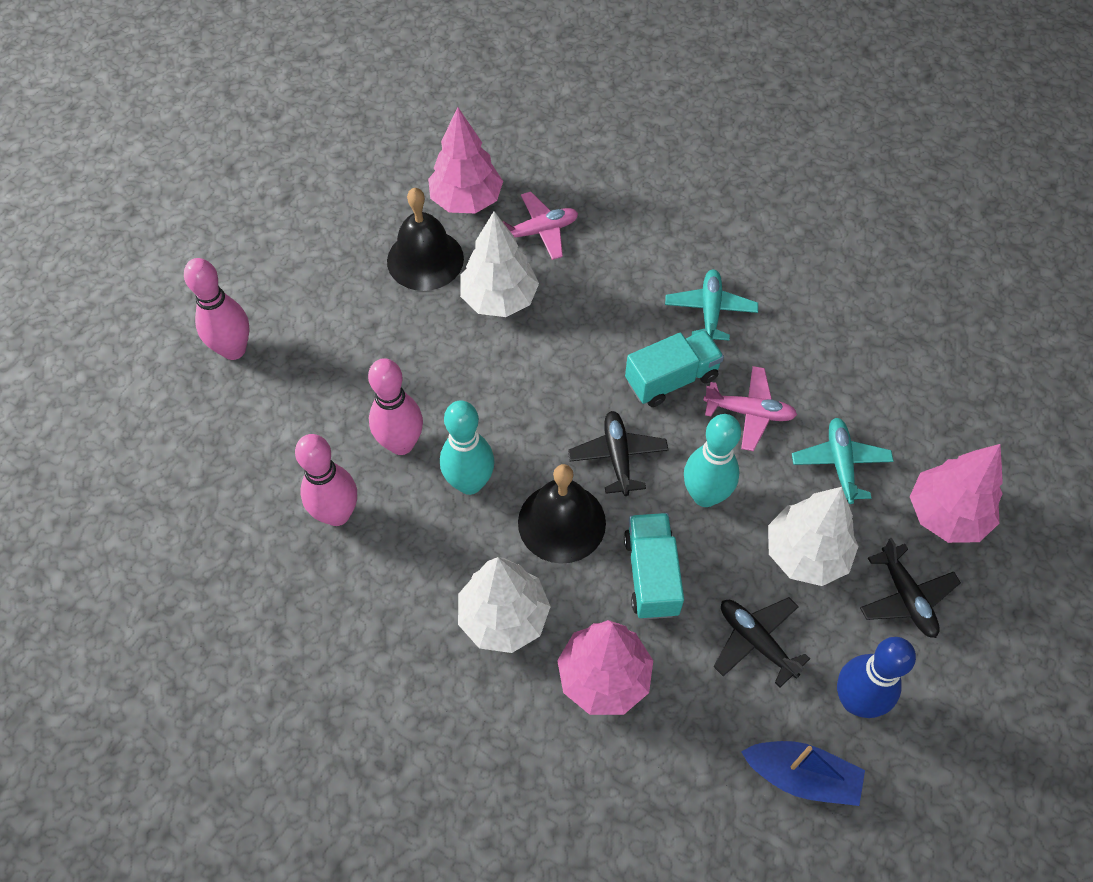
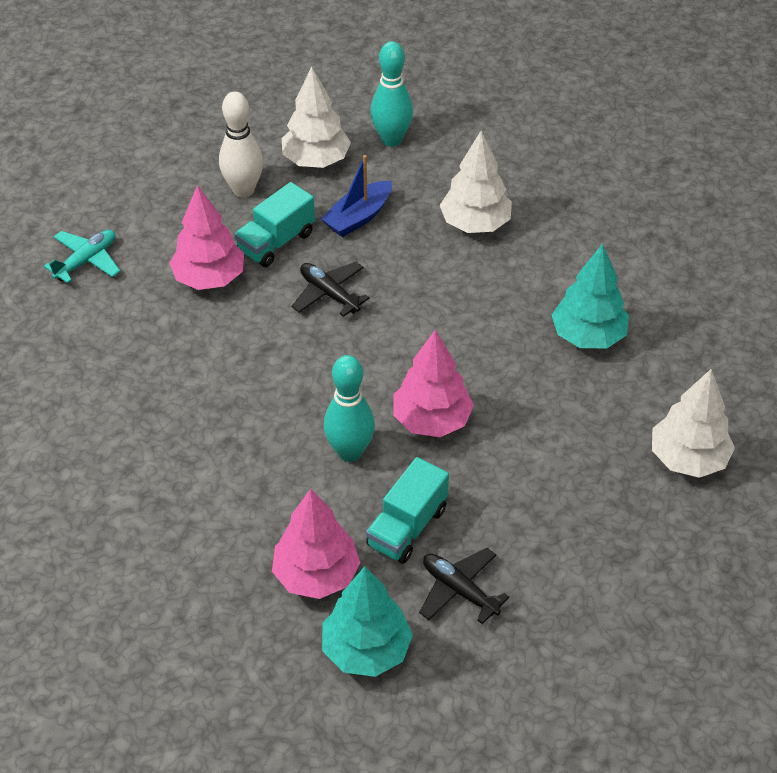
black bell: [387,188,464,291] [518,464,606,564] = 2 -> none = 0
black plane: [568,411,669,496] [713,597,810,687] [860,538,961,638] = 3 -> [292,262,369,317] [419,548,509,624] = 2
blue bowling pin: [837,637,916,718] = 1 -> none = 0
pink bowling pin: [184,258,250,360] [295,434,357,526] [368,358,423,455] = 3 -> none = 0
pink plane: [502,192,578,260] [703,366,797,451] = 2 -> none = 0
turquoise plane: [665,269,758,341] [792,418,894,504] = 2 -> [44,230,120,283] = 1
turquoise tree: none = 0 -> [322,566,413,677] [552,243,629,348] = 2
white bowling pin: none = 0 -> [219,91,263,198] = 1

